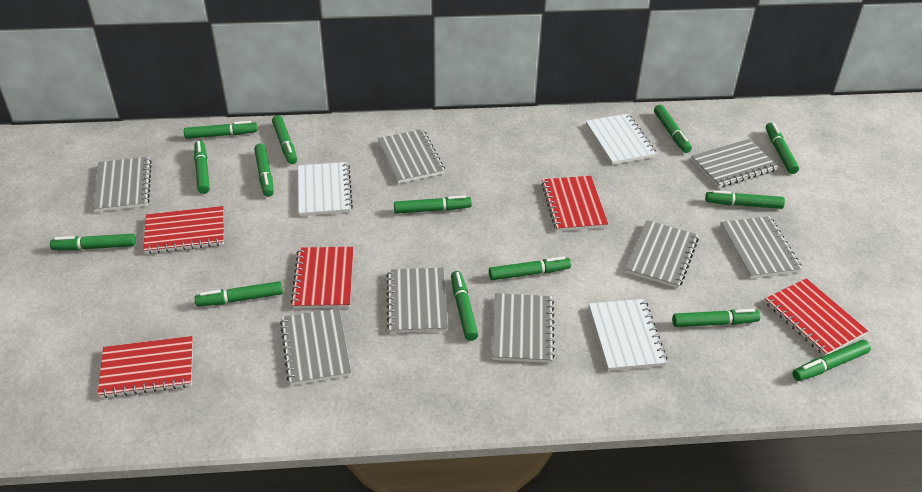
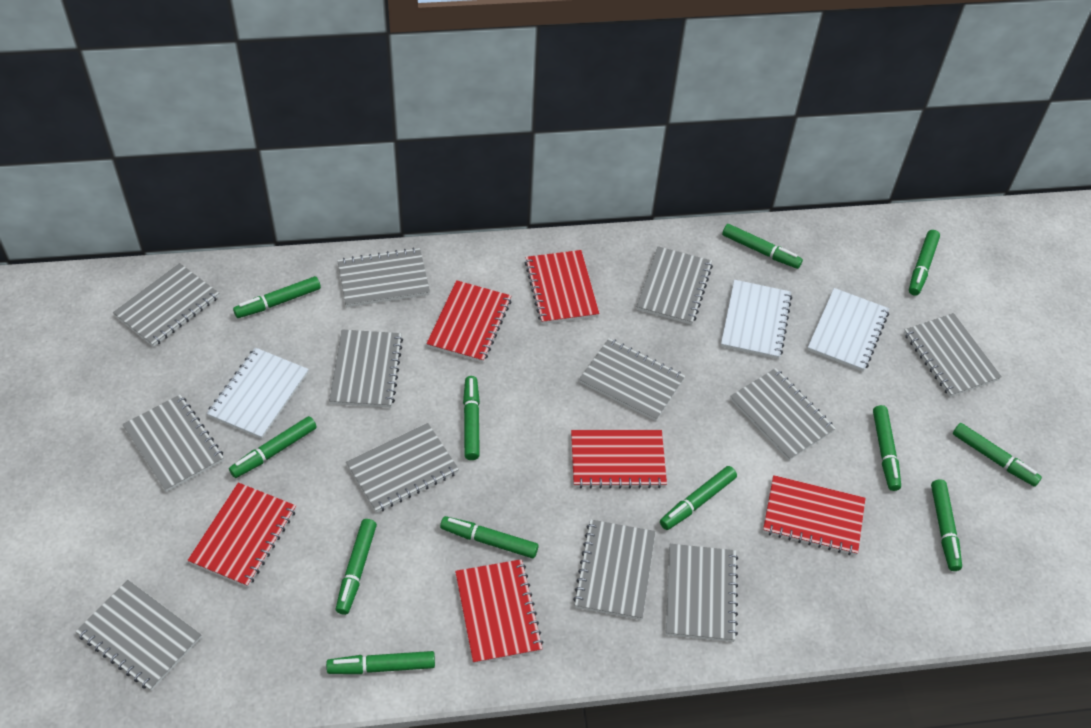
green marker: [50,234,136,251] [184,121,257,139] [194,141,210,194] [195,281,283,307] [254,144,274,197] [272,115,297,164] [394,195,472,214] [451,271,478,341] [489,256,571,280] [654,105,692,153] [672,309,760,327] [705,190,785,209] [766,123,799,174] [792,340,871,381] = 14 -> [229,416,317,478] [233,276,321,318] [326,651,435,674] [336,519,377,615] [440,516,539,558] [463,376,480,460] [660,466,737,530] [722,224,803,269] [873,405,901,491] [909,230,940,296] [931,479,962,571] [953,423,1042,487] = 12
grey notebook: [93,157,152,212] [280,308,351,386] [377,129,445,184] [386,268,448,333] [492,293,555,363] [625,220,699,288] [691,139,778,188] [721,216,803,279] = 8 -> [76,580,202,691] [113,263,219,347] [122,394,224,492] [329,330,403,408] [337,248,430,307] [346,423,459,513] [573,519,656,620] [579,338,685,421] [636,246,713,325] [666,544,738,642] [730,368,836,461] [904,313,1002,397] = 12
red notebook: [98,336,193,398] [143,206,224,254] [291,247,354,309] [541,176,608,231] [765,278,868,356] = 5 -> [187,482,296,587] [426,280,511,363] [455,559,543,664] [524,250,599,324] [571,430,667,489] [763,475,866,555] = 6

